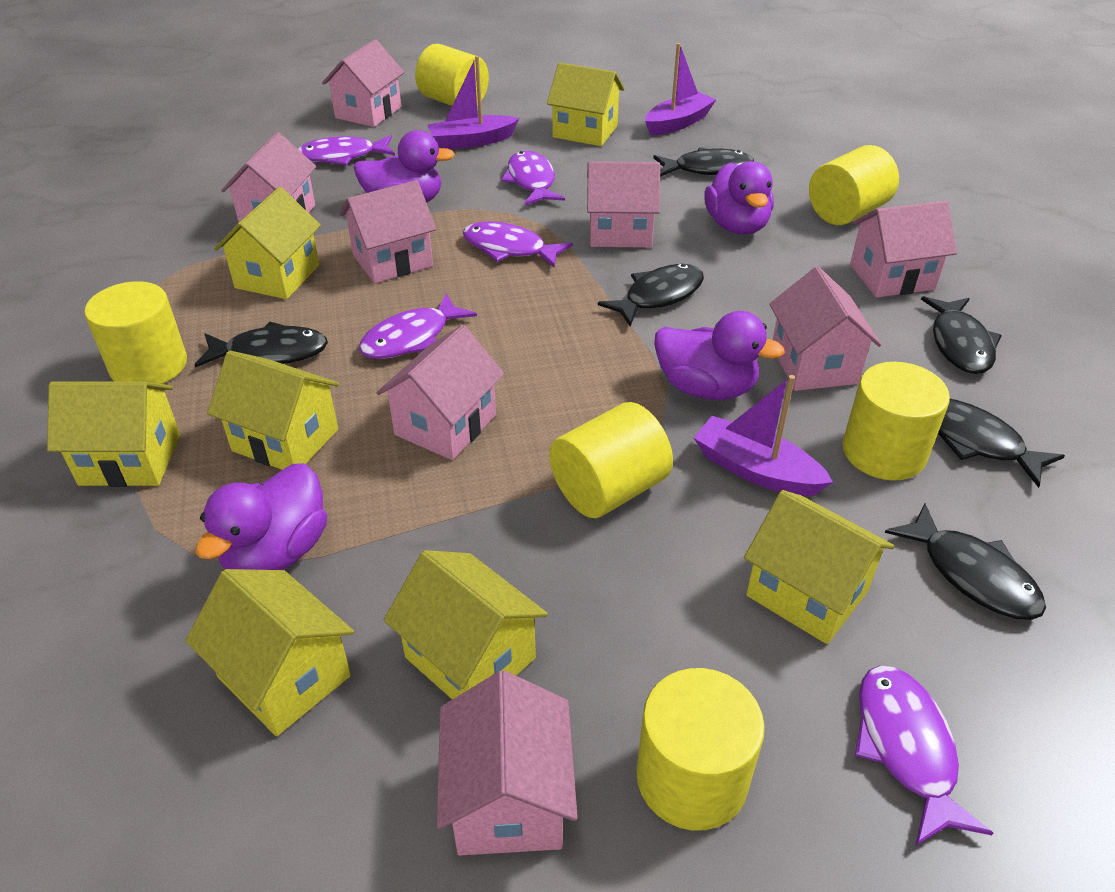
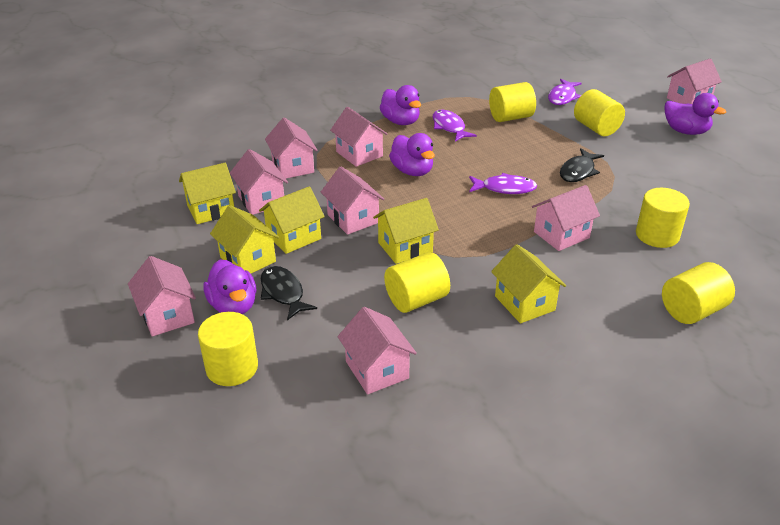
black fish: [195,322,328,368] [598,264,704,327] [653,147,754,177] [885,503,1046,620] [921,296,1002,374] [938,399,1065,488] = 6 -> [261,266,317,320] [560,148,604,182] = 2
purple boat: [428,56,519,149] [645,43,716,135] [694,375,833,496] = 3 -> none = 0
purple fish: [298,135,395,165] [359,293,477,359] [463,221,573,268] [501,151,565,205] [855,665,993,846] = 5 -> [433,110,477,142] [469,173,537,194] [548,79,581,105] = 3
yellow house: [47,382,180,487] [185,569,354,736] [207,351,340,470] [214,187,321,299] [384,550,548,699] [547,62,624,146] [744,490,894,644] = 7 -> [179,163,236,224] [210,205,279,273] [259,186,325,254] [373,198,439,264] [491,244,566,323] = 5

